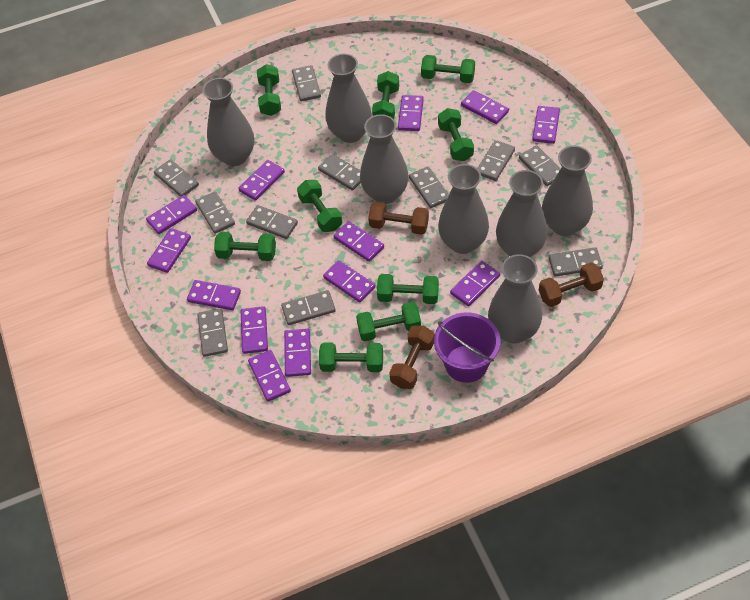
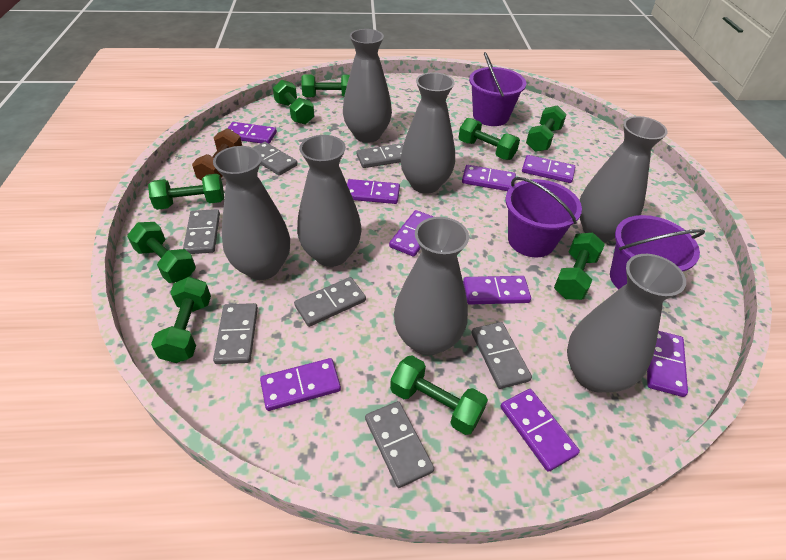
brown dumbbell: [368,201,429,235] [389,325,434,389] [539,262,604,307] = 3 -> [192,128,242,181] = 1
grey domino: [154,159,199,197] [195,191,235,234] [197,308,228,357] [246,205,298,239] [281,290,336,325] [292,65,321,102] [318,154,361,191] [409,166,449,208] [477,140,515,181] [519,146,560,186] [548,247,603,277] = 11 -> [183,209,220,254] [213,303,258,364] [253,142,298,176] [294,277,366,327] [357,143,403,168] [365,401,434,488] [471,322,532,389] = 7
purple bucket: [434,312,500,383] = 1 -> [469,52,526,126] [506,177,582,257] [610,215,705,289] = 3
purple domino: [146,195,197,234] [147,228,191,273] [187,280,241,310] [238,160,285,201] [241,306,268,354] [248,350,291,402] [284,329,311,377] [323,260,375,303] [334,221,384,262] [398,95,424,131] [450,261,500,306] [461,90,509,124] [532,106,560,144] = 13 -> [228,122,277,144] [260,358,341,411] [347,179,400,204] [389,210,434,257] [462,165,516,191] [463,276,531,305] [500,389,580,472] [522,155,575,183] [647,331,688,397] = 9

